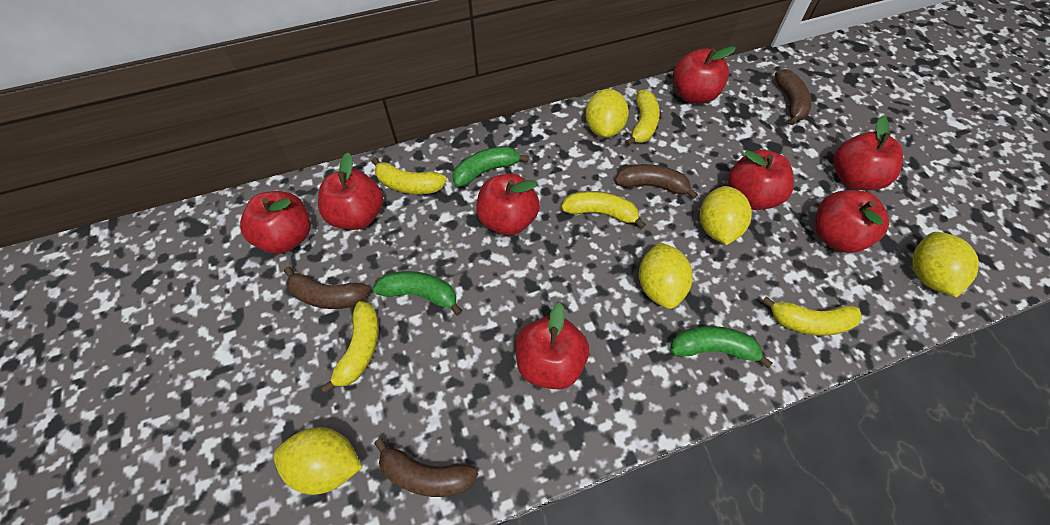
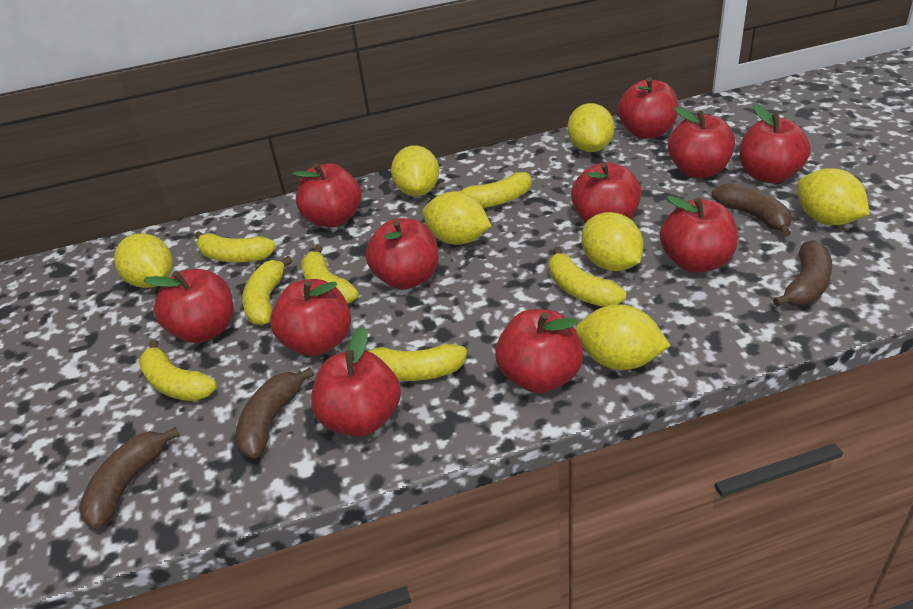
green banana: [373,271,462,316] [452,146,529,187] [670,326,772,368] = 3 -> none = 0
red apple: [240,191,311,254] [318,153,383,230] [476,174,540,235] [515,302,589,389] [673,46,736,104] [728,150,794,210] [815,190,889,253] [833,115,903,190] = 8 -> [143,269,233,343] [270,279,351,356] [292,163,362,227] [311,327,401,437] [366,218,439,289] [495,309,583,393] [571,162,641,223] [618,77,678,139] [660,196,738,273] [668,107,735,178] [740,104,811,183] = 11
yellow banana: [321,301,379,394] [372,157,447,194] [561,191,646,229] [625,90,660,146] [762,296,862,336] = 5 -> [138,339,217,401] [195,231,276,262] [242,256,293,325] [301,245,359,304] [365,344,467,381] [460,172,532,208] [549,247,626,307] = 7
yellow lemon: [273,427,362,495] [585,89,629,138] [639,242,693,309] [700,186,752,245] [912,232,979,297] = 5 -> [114,233,173,288] [391,145,439,196] [423,191,491,245] [568,103,614,152] [575,304,670,370] [582,212,643,271] [797,168,870,225] = 7

